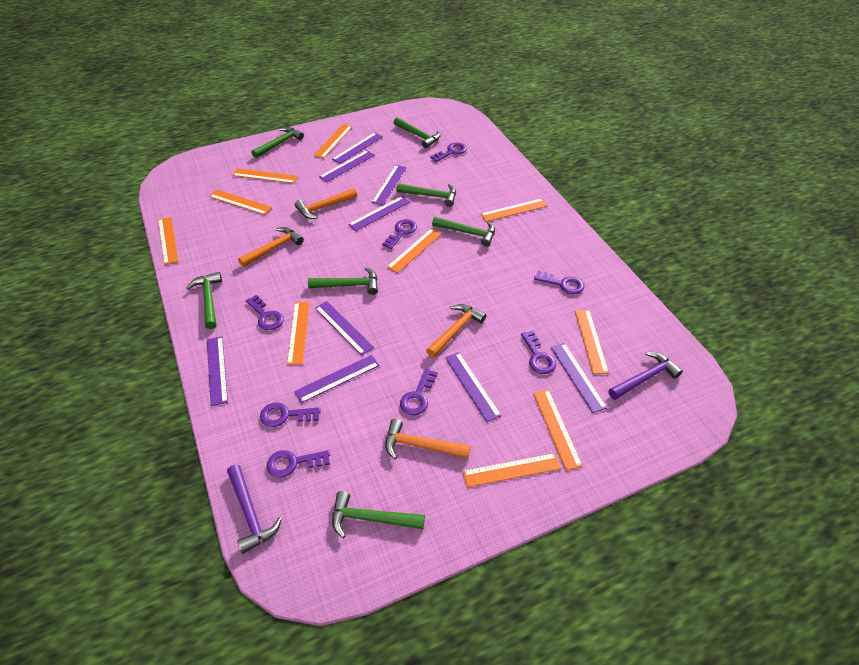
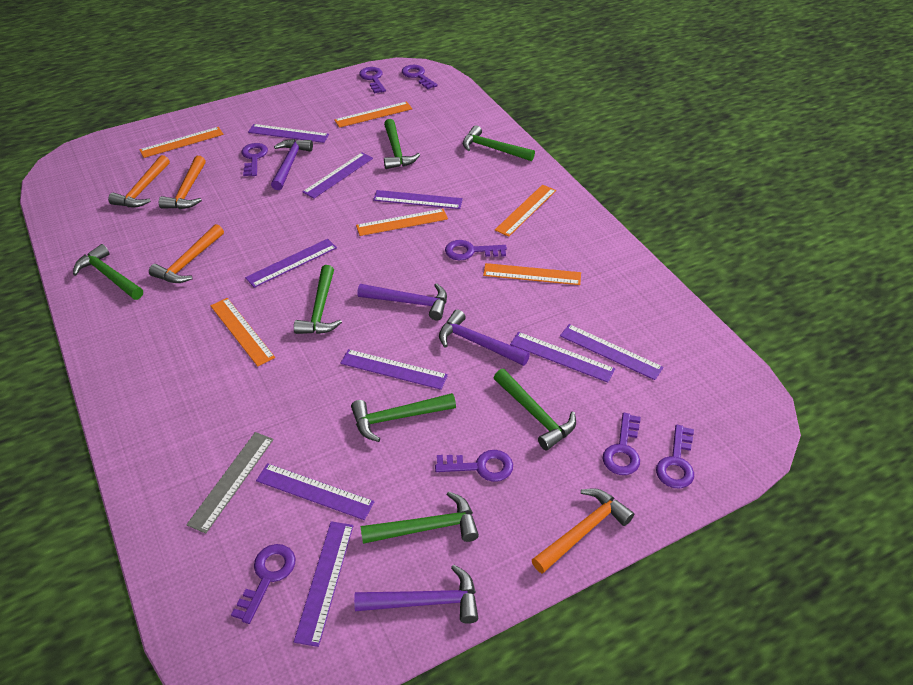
grey ruler: none = 0 -> [186,432,274,534] = 1
orange ruler: [158,217,179,265] [209,190,272,215] [232,168,298,184] [287,302,310,365] [314,124,352,158] [387,228,442,273] [463,453,561,487] [481,198,548,222] [533,389,583,470] [575,310,609,374] = 10 -> [139,127,224,158] [211,298,275,367] [334,101,412,128] [356,209,448,236] [483,263,581,285] [495,185,556,237] = 6
purple hammer: [227,465,282,554] [609,352,683,400] = 2 -> [271,139,313,190] [354,565,478,624] [357,283,447,320] [439,310,530,366] = 4

